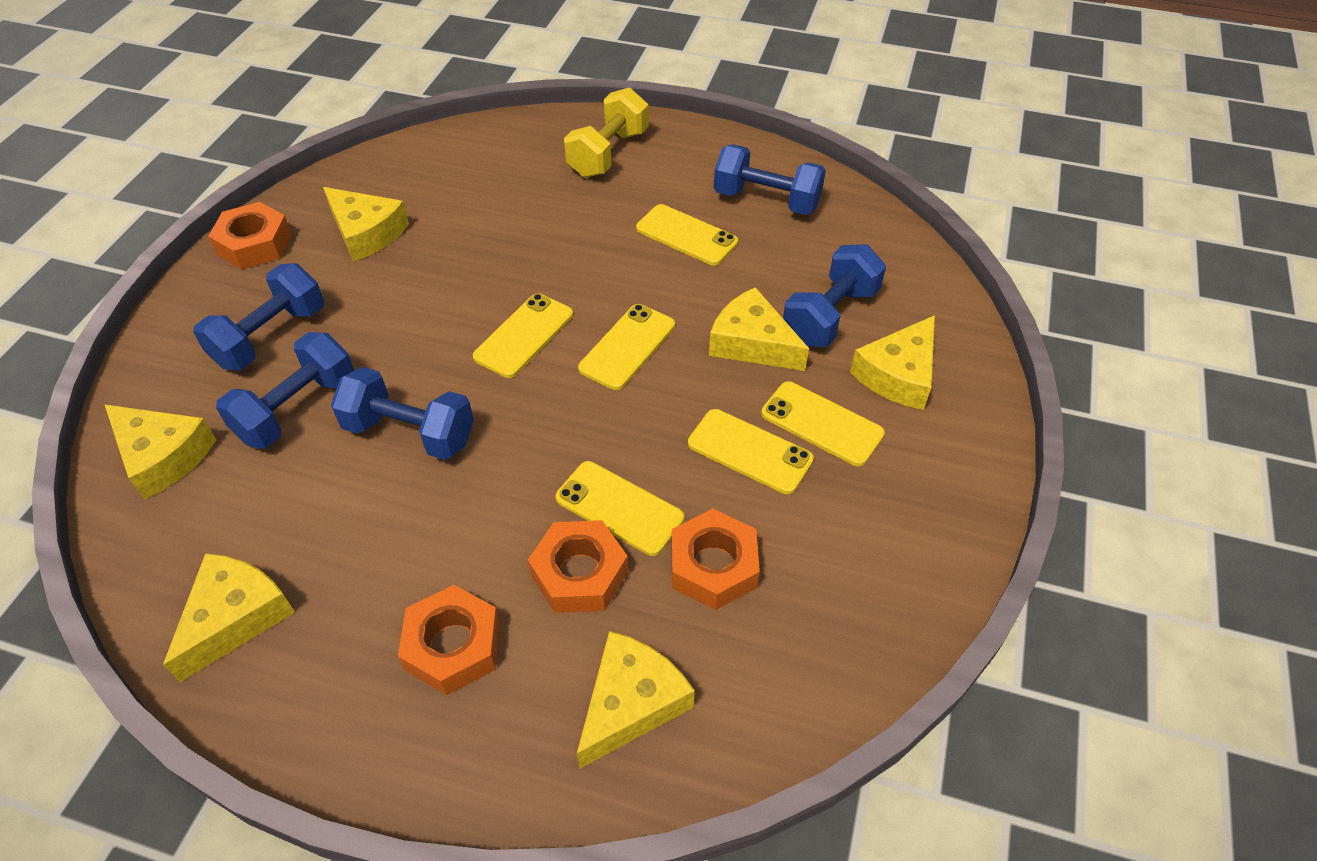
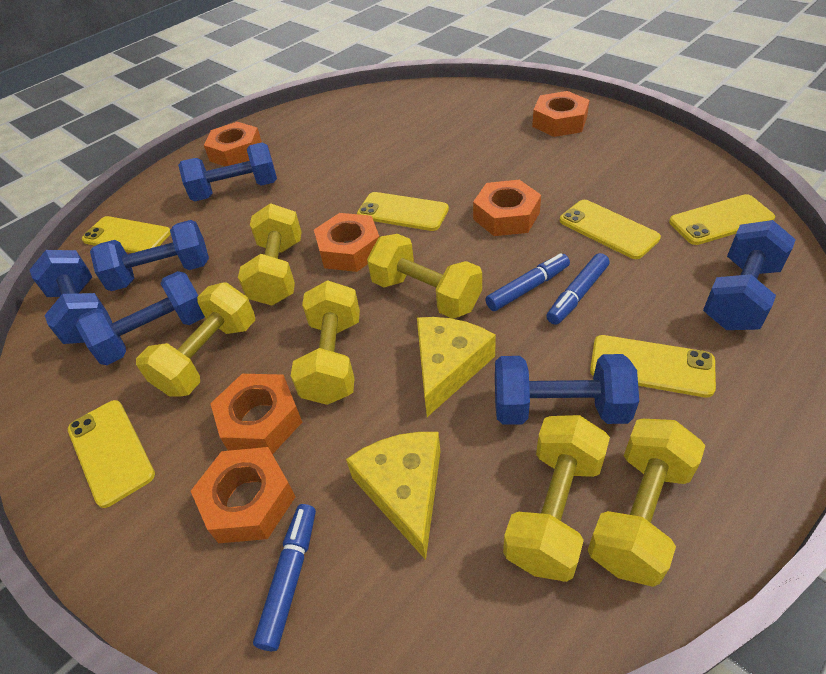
blue dumbbell: [193,263,324,370] [216,332,354,448] [331,367,474,460] [714,144,826,215] [783,244,886,347] = 5 -> [30,250,112,344] [76,271,205,365] [90,220,209,291] [178,142,277,202] [495,354,639,425] [703,220,796,330] = 6
blue marker: none = 0 -> [253,504,316,651] [485,253,570,311] [546,253,609,325] = 3
orange nut: [208,202,292,269] [398,585,500,695] [528,520,628,613] [671,509,760,610] = 4 -> [191,447,296,543] [204,122,262,166] [210,374,302,454] [314,213,380,272] [473,180,541,236] [532,91,589,137] = 6
yellow cheese: [104,404,216,499] [163,553,295,682] [323,187,409,262] [577,631,695,768] [709,287,809,371] [850,315,935,410] = 6 -> [346,432,440,560] [417,317,496,417] = 2
yellow dumbbell: [564,87,649,178] = 1 -> [136,283,255,396] [238,203,301,305] [291,281,360,405] [367,234,482,319] [503,415,610,582] [588,419,706,587] = 6

